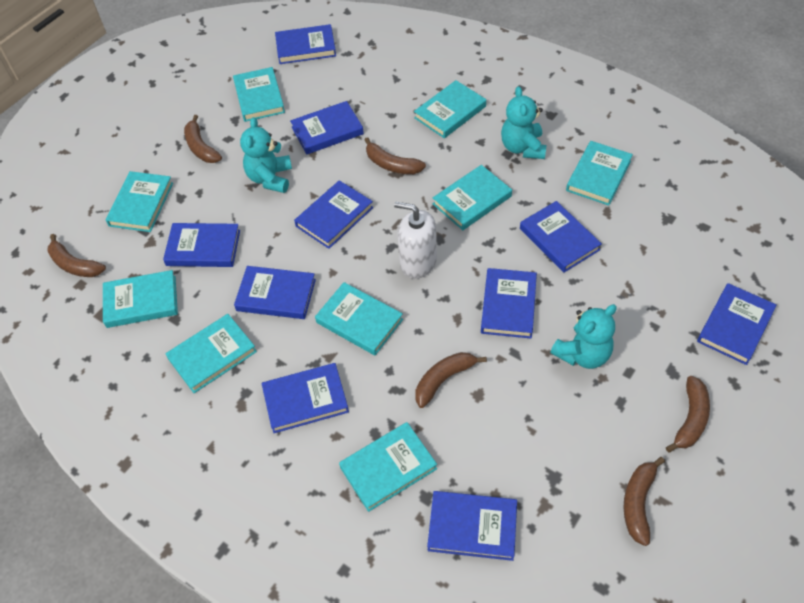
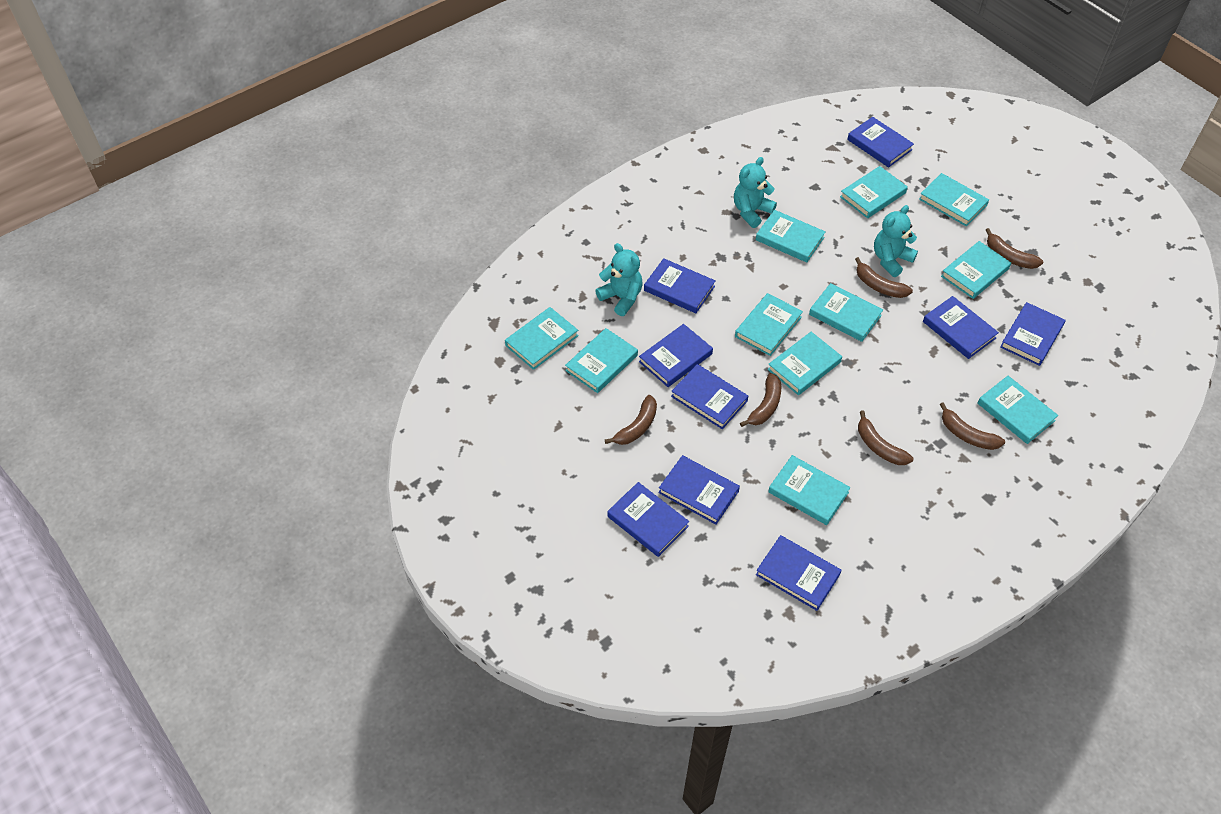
blue book: [163,223,240,267] [234,266,316,319] [261,363,349,433] [275,24,336,64] [290,101,364,154] [294,180,373,249] [427,491,517,561] [481,268,537,339] [520,201,602,273] [697,283,777,365] = 10 -> [607,482,689,557] [639,324,713,387] [644,258,715,313] [658,455,740,525] [671,364,748,429] [756,535,842,611] [847,117,914,167] [923,296,999,359] [1000,302,1066,366] = 9
turquoise book: [103,270,178,328] [105,171,173,232] [165,314,257,393] [233,67,285,122] [315,282,403,355] [339,422,437,512] [414,80,486,138] [433,165,512,230] [566,141,633,206] = 9 -> [505,307,579,370] [565,328,638,393] [735,293,803,356] [756,210,826,262] [767,332,842,395] [768,455,851,525] [809,283,883,342] [840,166,908,218] [919,173,989,227] [941,241,1011,299] [978,376,1058,444] = 11
white soap dispenser: [394,202,437,279] = 1 -> none = 0

